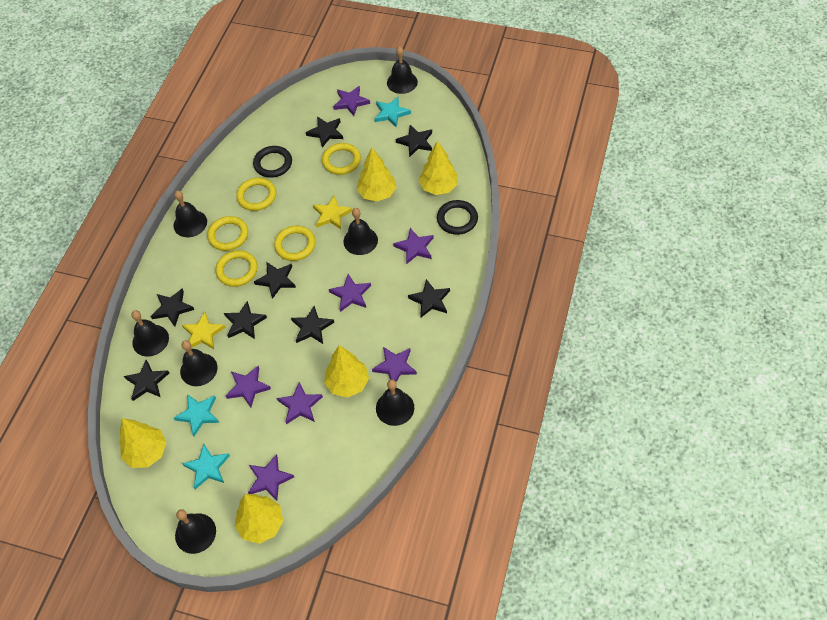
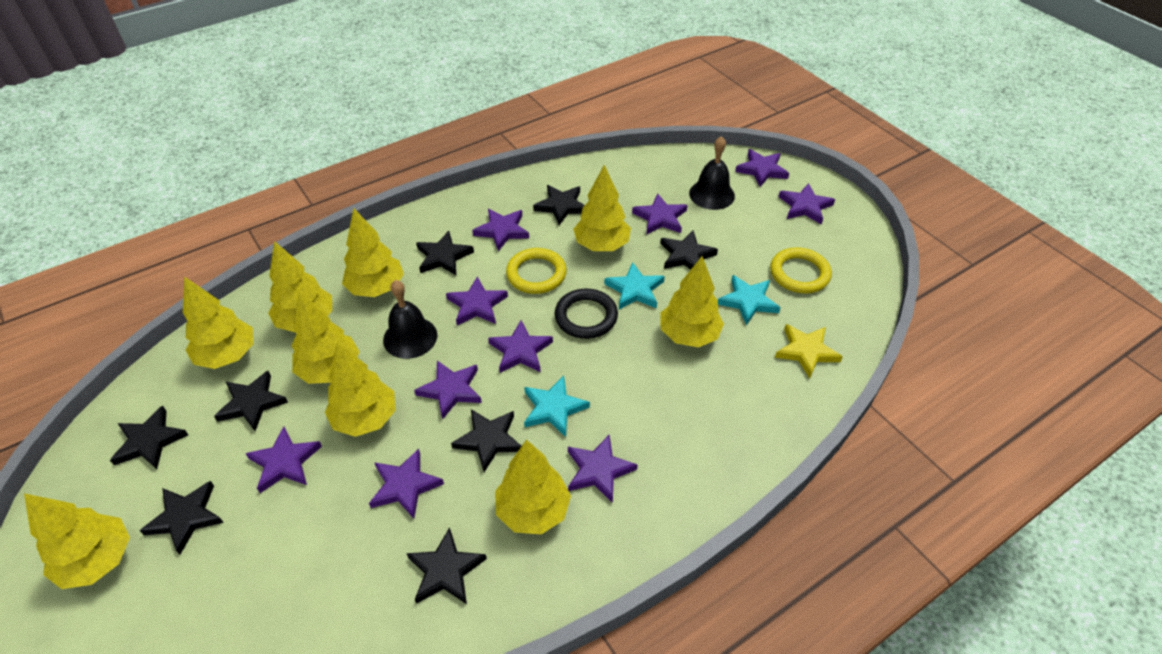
black bell: [131,310,169,357] [174,191,207,237] [175,509,216,554] [180,340,217,386] [343,208,378,255] [376,379,414,426] [387,46,418,94] = 7 -> [383,280,438,359] [689,136,735,210] = 2
black ring: [253,146,292,178] [437,200,478,235] = 2 -> [554,289,618,339] = 1
purple star: [226,366,271,408] [248,454,294,501] [277,382,323,424] [329,274,371,312] [333,86,370,116] [372,347,417,382] [393,228,434,264] = 7 -> [245,426,322,493] [369,449,444,519] [414,361,482,420] [446,277,508,326] [472,209,529,251] [488,321,553,373] [568,435,638,503] [632,193,687,235] [735,149,789,187] [779,183,835,225] = 10
yellow ring: [207,216,248,251] [215,250,258,287] [236,178,276,211] [274,226,316,261] [322,143,361,175] = 5 -> [506,248,567,294] [770,247,832,293] = 2
yellow star: [182,312,226,349] [313,196,352,229] = 2 -> [775,324,843,378] = 1
yellow tree: [119,418,166,468] [235,494,283,544] [324,345,369,398] [357,148,396,202] [419,140,458,195] = 5 -> [24,493,130,589] [183,277,253,369] [268,241,332,332] [292,292,360,384] [325,342,396,437] [342,208,404,297] [495,439,571,534] [573,165,631,251] [661,256,724,347] = 9

